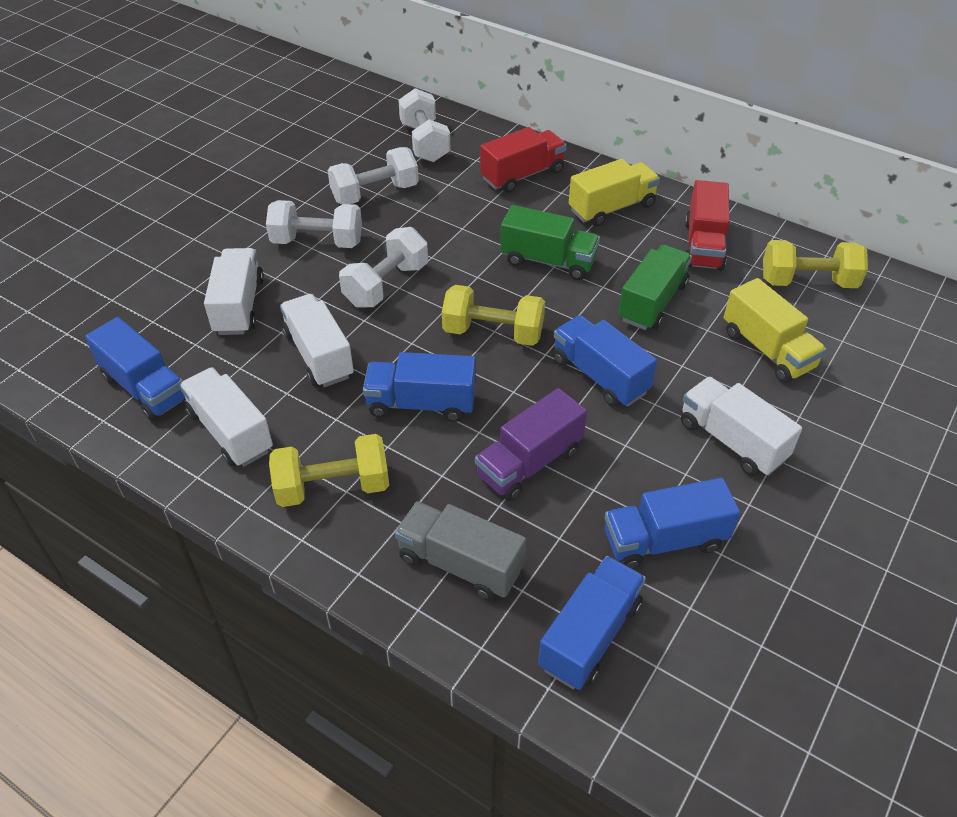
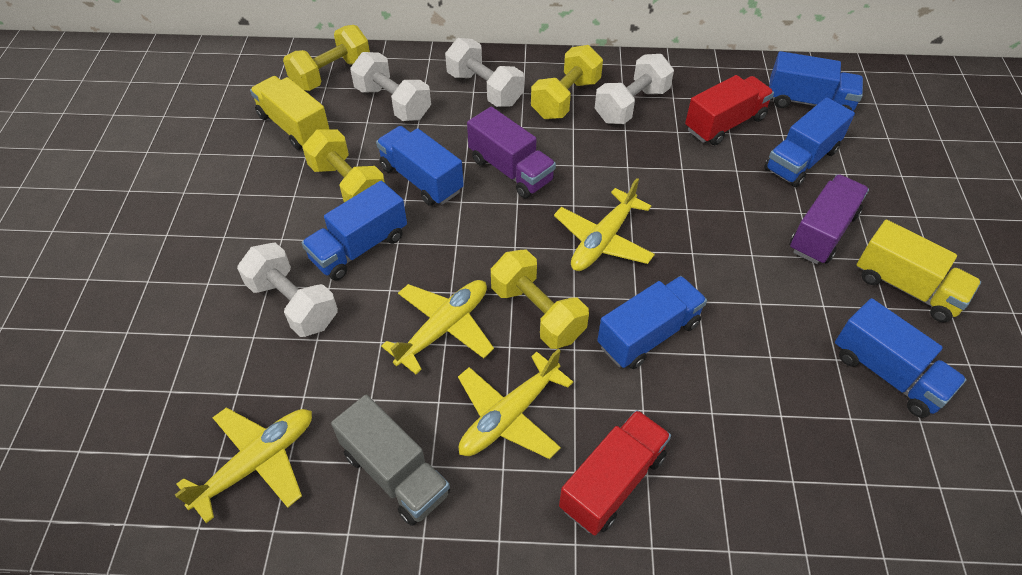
blue truck: [85,317,186,421] [363,352,476,422] [538,556,646,690] [553,315,657,407] [605,478,740,569] = 5 -> [302,181,407,281] [376,126,464,206] [597,276,707,369] [764,97,855,187] [769,51,863,111] [835,298,967,418] = 6
green truck: [500,205,600,280] [618,245,692,330] = 2 -> none = 0
purple truck: [475,388,587,501] = 1 -> [467,107,556,199] [790,174,869,264] = 2
white truck: [179,367,273,467] [204,248,264,335] [280,294,354,387] [681,377,802,476] = 4 -> none = 0
yellow dumbbell: [269,434,389,507] [442,285,545,346] [763,240,868,288] = 3 -> [283,25,370,91] [302,129,385,202] [491,250,589,349] [531,45,603,119] = 4
yellow plane: none = 0 -> [175,407,312,523] [381,280,494,374] [458,349,573,459] [554,178,655,271] = 4

